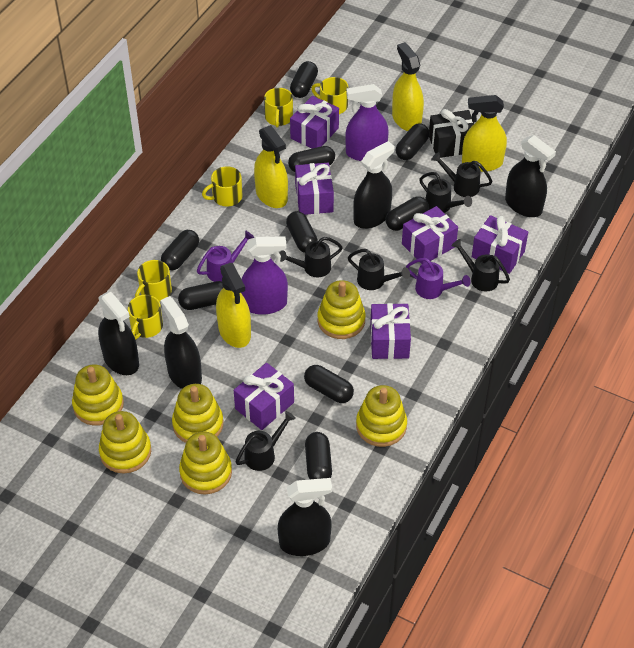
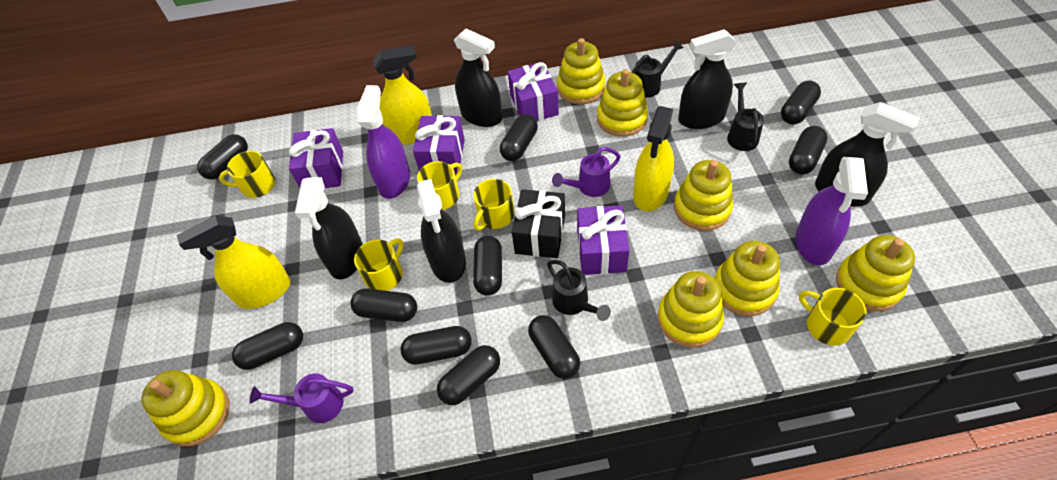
black capsule: [161,230,199,270] [178,281,223,310] [286,211,318,253] [288,146,335,172] [290,61,318,98] [304,365,354,403] [305,432,332,479] [385,196,429,231] [396,123,429,160] = 9 -> [197,134,248,179] [232,322,303,370] [351,289,417,322] [401,326,472,365] [437,345,500,405] [473,236,502,296] [500,114,538,161] [528,315,580,379] [781,81,821,125] [789,126,828,174] = 10
black watering can: [236,411,296,471] [280,237,343,277] [348,249,410,290] [419,172,472,213] [431,152,493,197] [451,239,510,291] = 6 -> [547,260,611,321] [632,40,684,98] [727,83,764,151] = 3
purple gift: [234,363,294,430] [290,96,339,149] [295,163,334,215] [370,303,411,359] [402,206,458,264] [472,215,528,274] = 6 -> [289,128,343,188] [413,115,465,175] [508,62,559,121] [577,205,629,275] = 4
yellow spray bottle: [216,263,251,348] [254,125,288,208] [392,42,424,131] [462,95,507,172] = 4 -> [177,215,291,309] [373,45,432,145] [633,106,674,212] = 3
yellow stacking toy: [72,364,124,426] [99,411,151,474] [172,384,223,443] [179,432,232,494] [318,280,366,339] [356,385,407,447] = 6 -> [142,370,230,447] [557,38,605,104] [597,69,648,137] [658,271,724,348] [674,160,733,231] [715,241,780,316] [836,235,915,311] = 7

